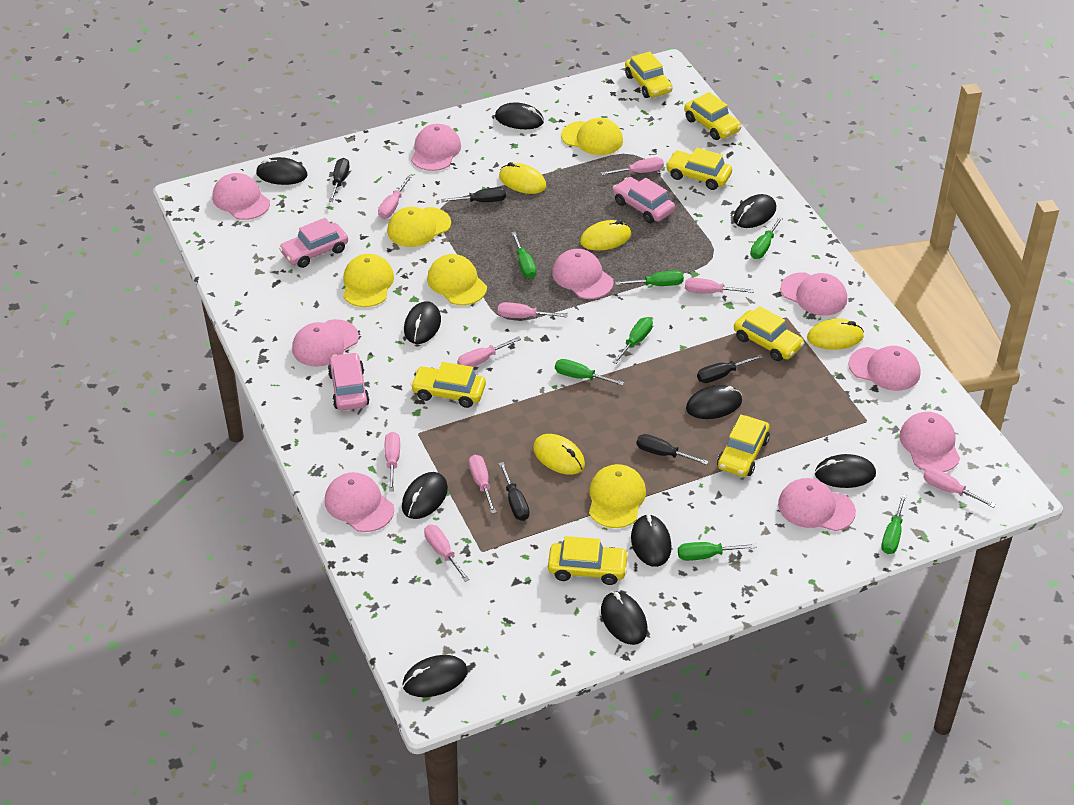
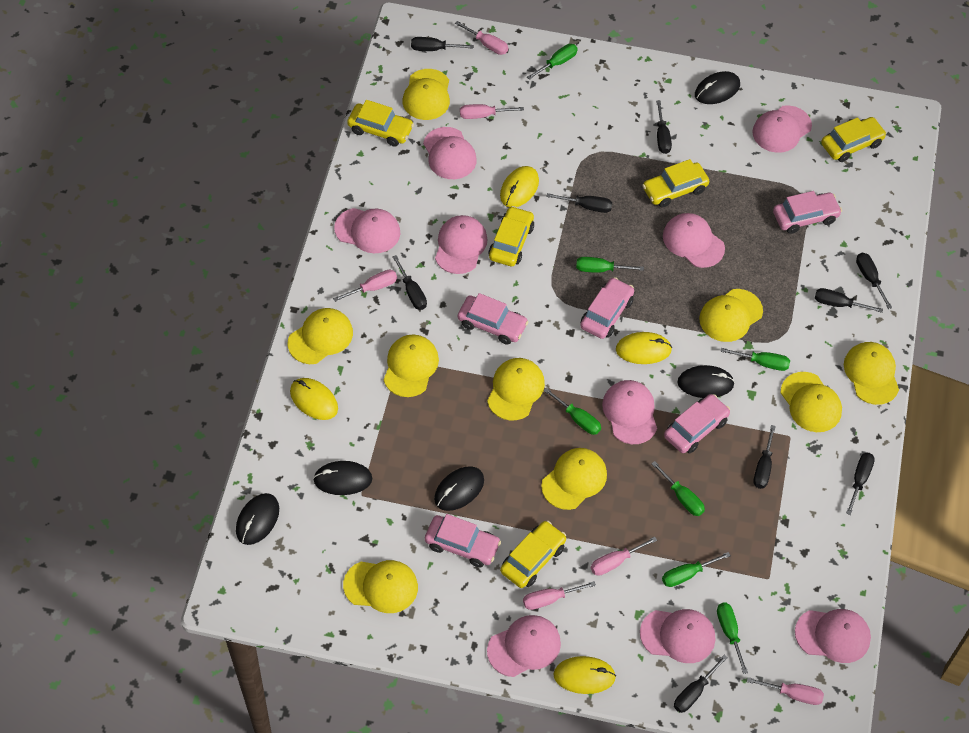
black mouse: [256,157,307,185] [402,472,448,519] [402,655,468,697] [404,301,441,344] [495,102,544,129] [601,592,647,645] [631,514,672,567] [686,385,742,419] [733,194,776,228] [815,454,876,488] = 10 -> [236,493,279,545] [313,461,373,495] [434,466,484,511] [677,365,735,398] [695,71,740,104] = 5
black screwdriver: [329,158,350,202] [441,187,506,202] [499,462,530,521] [637,434,709,465] [697,354,763,383] = 5 -> [392,255,427,310] [411,37,474,51] [546,193,612,213] [656,100,672,154] [674,655,728,713] [754,425,776,489] [815,288,883,313] [846,453,875,515] [856,253,892,309] = 9
pink car: [279,218,348,268] [328,352,370,411] [613,177,675,223] = 3 -> [425,514,501,568] [458,293,528,345] [580,277,634,339] [664,394,730,453] [773,191,842,234] = 5
pink screwdriver: [378,176,411,219] [385,432,400,491] [424,525,470,582] [457,336,521,367] [469,455,496,514] [498,302,568,318] [601,157,664,175] [685,278,754,294] [923,468,996,508] = 9 -> [333,270,397,302] [455,21,508,55] [460,104,524,119] [523,581,596,610] [591,537,657,576] [747,677,824,705] = 6
yellow cap: [343,254,394,307] [387,207,451,247] [427,254,487,305] [561,118,623,155] [589,464,646,528] = 5 -> [288,308,353,364] [343,560,418,613] [384,335,439,397] [403,69,450,120] [487,358,545,420] [541,448,607,510] [699,289,763,342] [781,372,842,432] [844,342,899,405] = 9
yellow car: [411,362,486,408] [548,536,629,585] [625,51,673,98] [666,147,732,190] [684,92,742,140] [717,415,770,477] [734,306,804,361] = 7 -> [347,100,414,147] [488,206,534,266] [500,521,566,588] [642,159,709,208] [821,117,887,162] = 5

